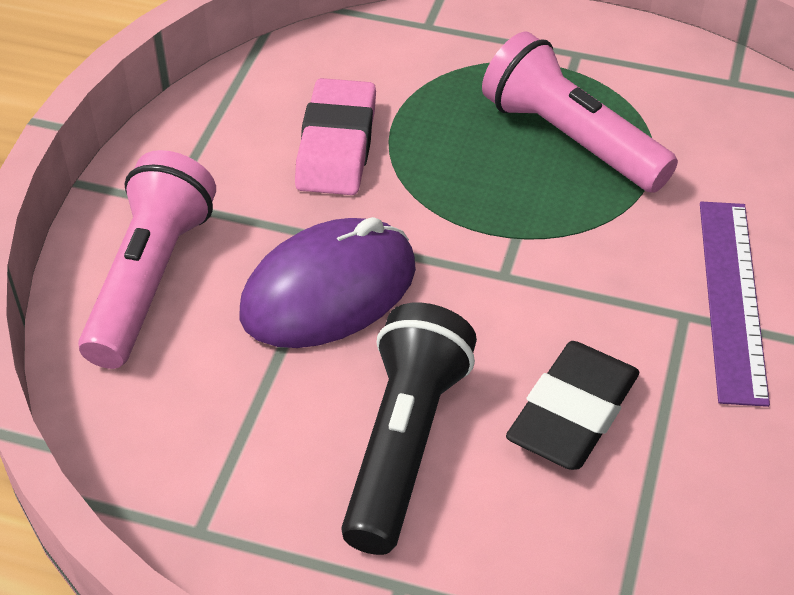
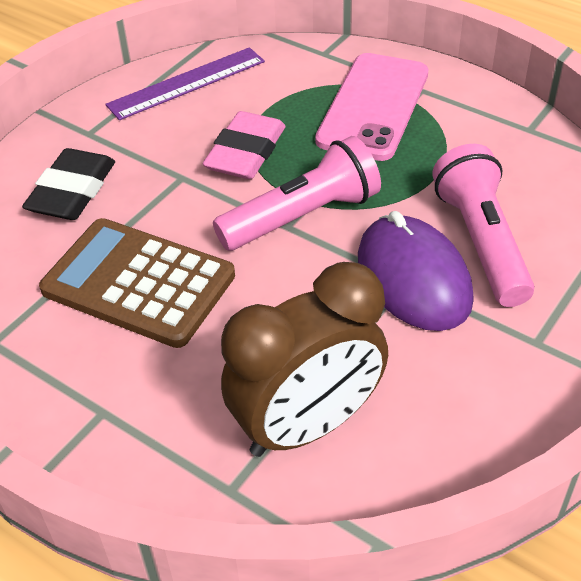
black flashlight: [341,303,477,555] = 1 -> none = 0
brown calculator: none = 0 -> [39,218,235,348] = 1
brown clock: none = 0 -> [221,262,388,457] = 1
pink phone: none = 0 -> [315,53,429,161] = 1

